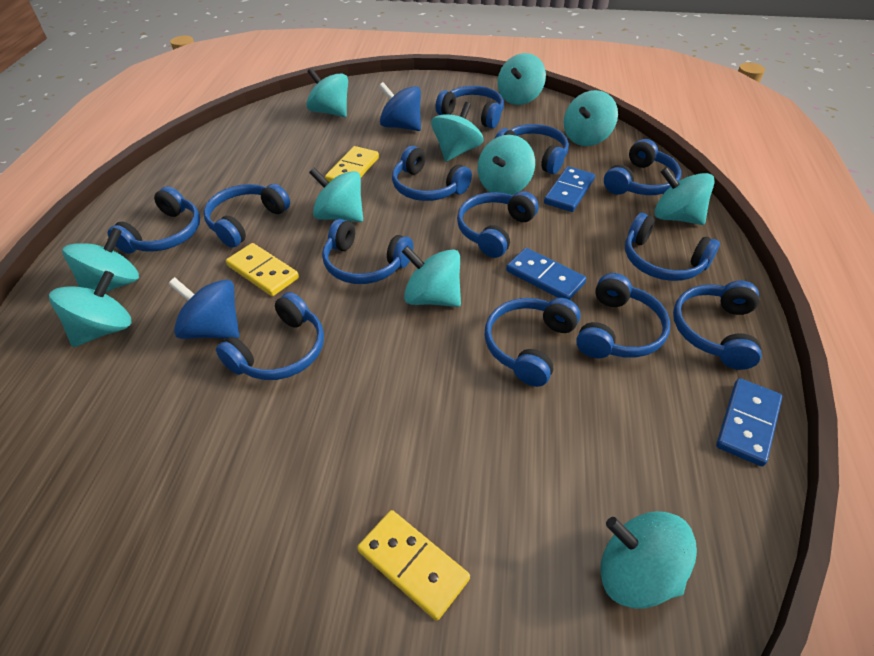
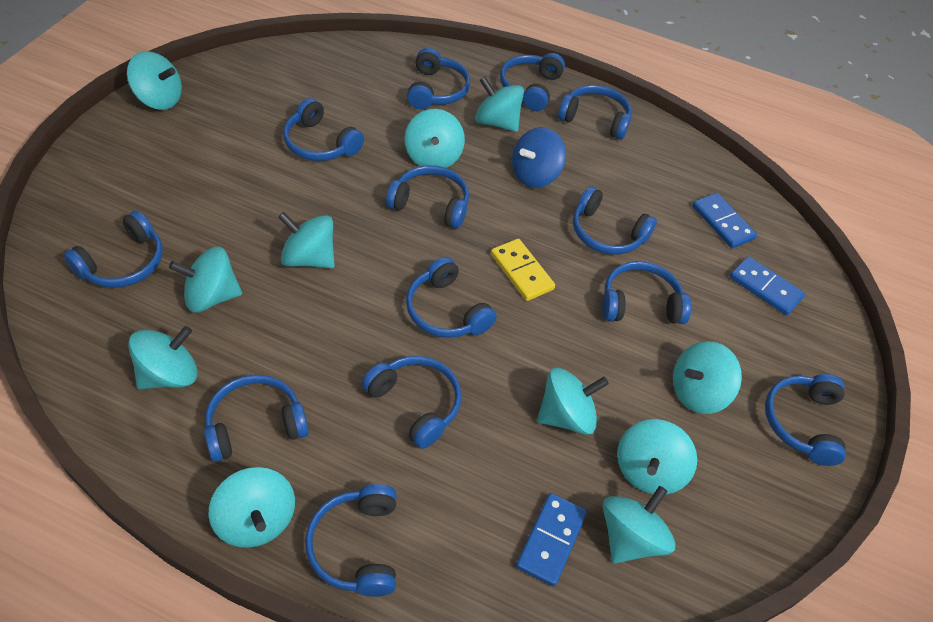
blue spinning top: [168,277,239,339] [379,82,421,131] = 2 -> [512,127,566,188] = 1
yellow domino: [226,243,299,296] [325,146,379,183] [357,510,470,621] = 3 -> [491,239,555,301] = 1

